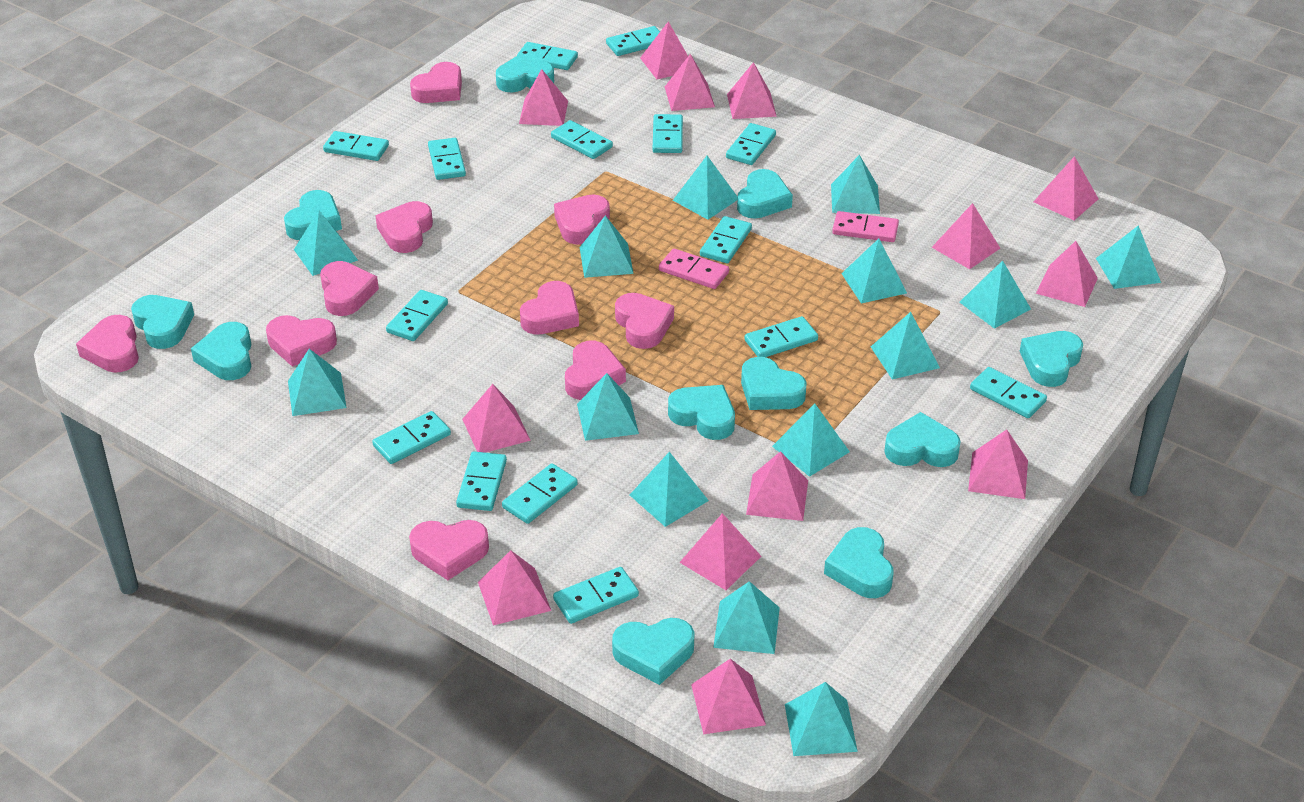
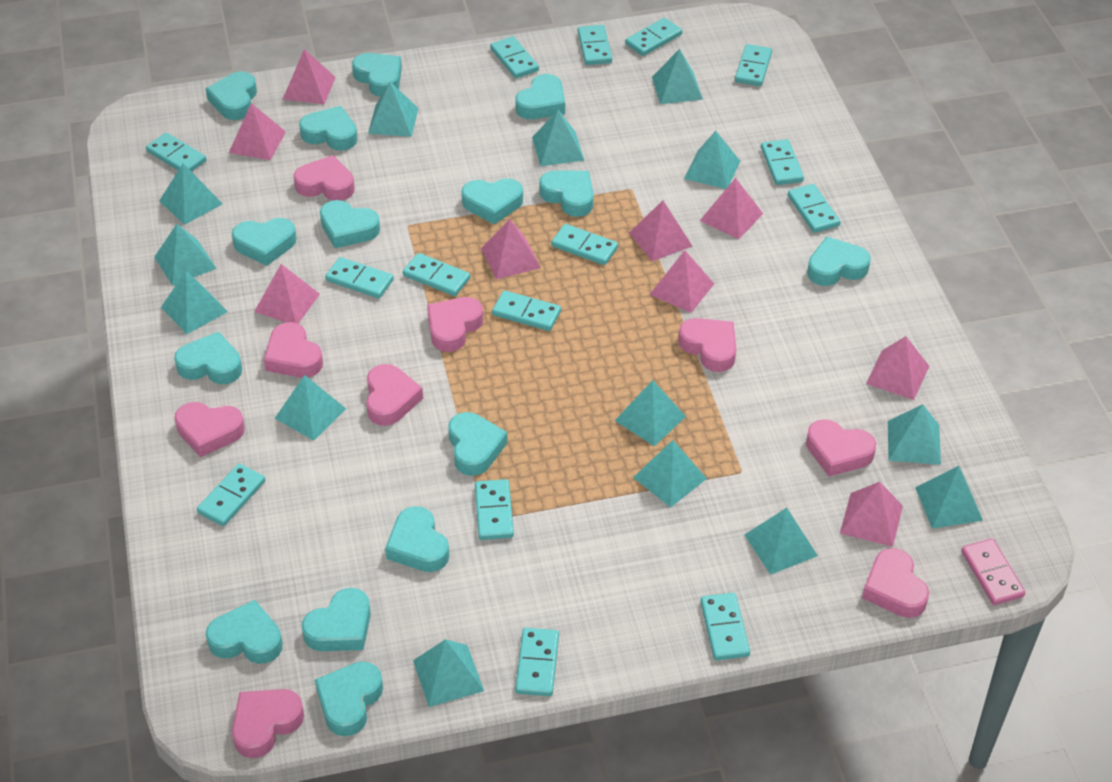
pink domino: [659,249,729,289] [832,211,899,242] = 2 -> [961,538,1026,605] = 1
pink heart: [76,315,139,373] [266,315,337,367] [320,261,379,316] [376,201,433,253] [409,520,489,580] [410,62,462,103] [520,281,579,335] [554,194,610,245] [565,341,626,400] [615,293,674,349] = 10 -> [174,402,245,457] [232,689,304,758] [264,322,323,378] [293,155,355,201] [366,364,423,426] [427,297,483,352] [678,318,736,372] [806,419,876,477] [862,548,929,618] = 9
pink pyramid: [462,384,531,453] [478,550,551,626] [519,69,568,126] [640,22,688,79] [665,54,715,111] [679,513,761,590] [691,659,766,734] [727,62,777,119] [746,451,808,521] [932,203,1000,269] [968,430,1028,499] [1034,156,1099,220] [1036,241,1098,307] = 13 -> [229,103,286,160] [254,264,320,324] [283,49,336,104] [481,219,541,280] [629,200,692,261] [649,250,714,313] [700,178,763,239] [840,482,903,547] [866,336,929,400] = 9
turquoise heart: [131,295,194,349] [191,322,252,380] [284,190,342,240] [496,53,554,92] [612,618,695,685] [668,385,735,440] [737,169,793,218] [741,357,807,410] [824,527,894,598] [884,412,961,467] [1020,331,1083,387] = 11 -> [174,332,242,384] [206,71,257,120] [206,600,283,664] [232,218,297,266] [299,106,358,151] [302,588,371,651] [315,662,383,736] [320,200,380,248] [352,53,402,97] [385,506,449,572] [448,412,508,476] [461,178,523,225] [515,74,565,119] [539,170,594,217] [807,237,871,286] = 15

